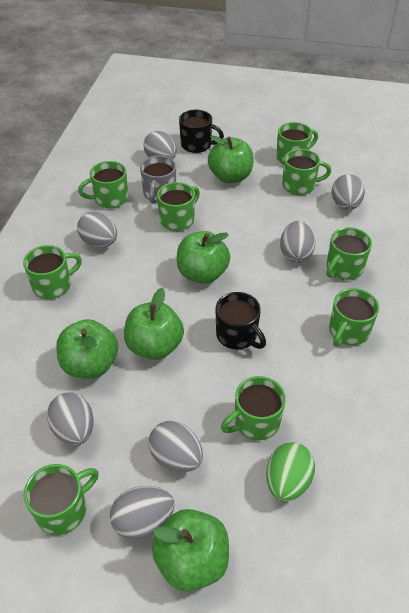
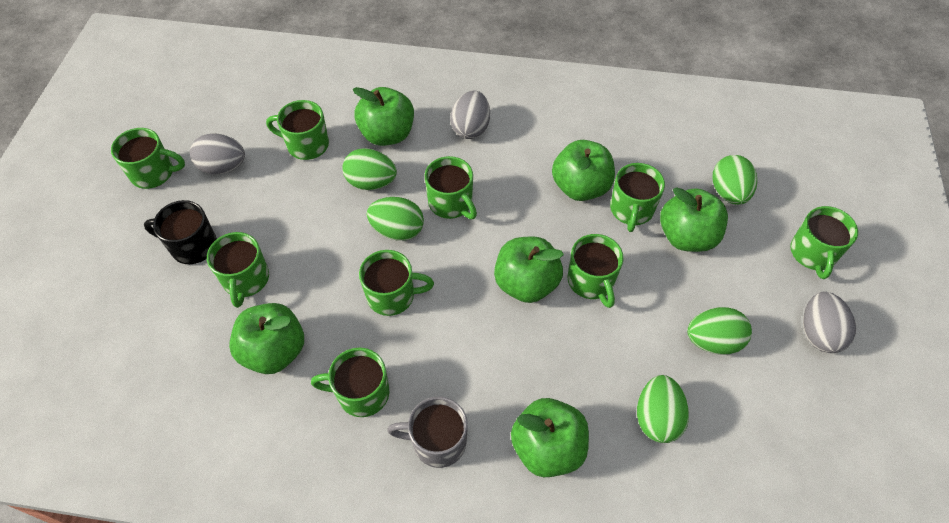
black mug: [179,110,224,153] [216,292,266,350] = 2 -> [144,200,217,264] = 1
green apple: [56,319,118,379] [124,288,184,360] [152,509,229,592] [177,231,230,284] [208,135,254,183] = 5 -> [229,303,304,374] [353,87,414,146] [494,236,564,303] [511,398,589,477] [552,140,615,201] [660,187,728,252] = 6
green egg: [266,442,315,502] = 1 -> [342,148,397,190] [367,197,424,241] [637,375,689,443] [687,307,752,355] [713,155,757,205] = 5
grey egg: [47,392,94,445] [77,211,117,247] [110,486,175,540] [143,131,177,159] [149,421,203,472] [280,221,315,263] [332,174,365,210] = 7 -> [190,133,245,174] [450,91,490,139] [803,292,856,353] = 3

